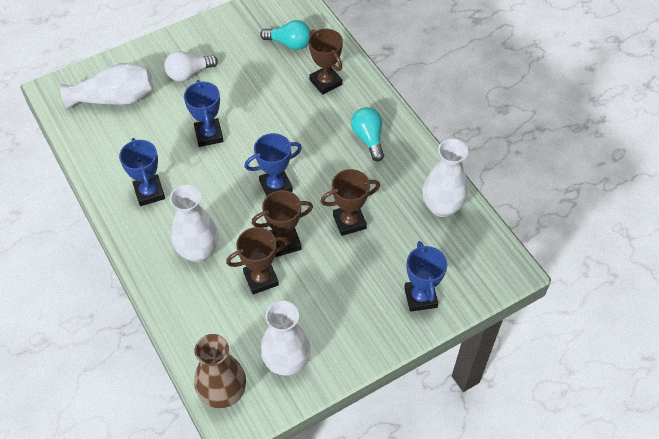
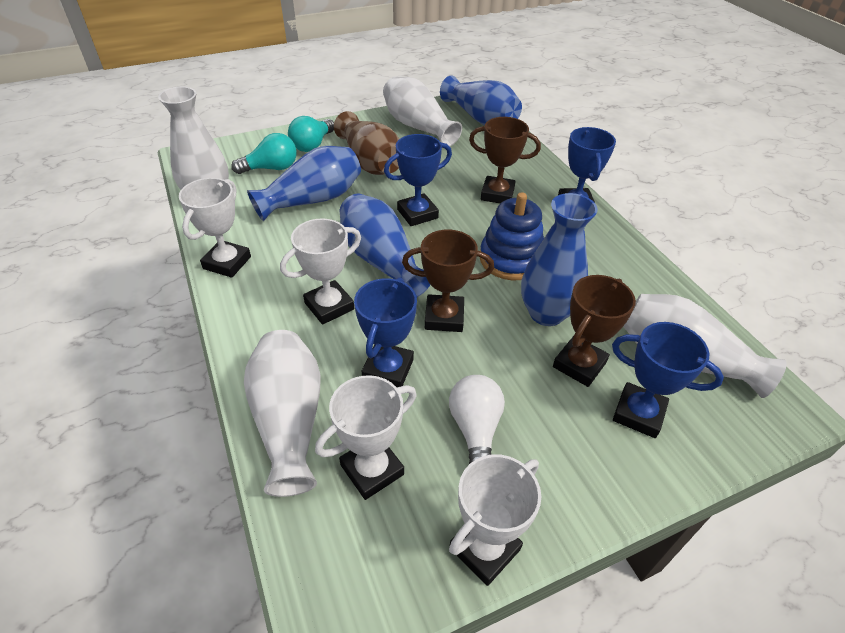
blue stacking toy: none = 0 -> [480,192,544,280] = 1
blue vase: none = 0 -> [247,146,361,221] [340,194,430,297] [440,76,522,126] [521,193,598,326] = 4
brown trophy: [226,227,288,295] [252,190,313,257] [309,29,343,95] [320,169,380,236] = 4 -> [402,229,494,332] [469,117,541,203] [553,275,636,387] = 3
white trophy: none = 0 -> [179,178,251,278] [280,219,361,325] [315,375,416,500] [449,454,541,586] = 4

